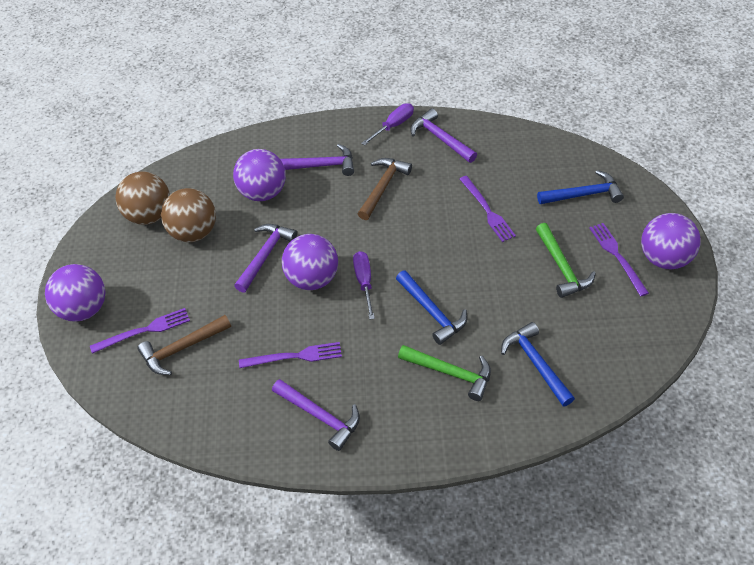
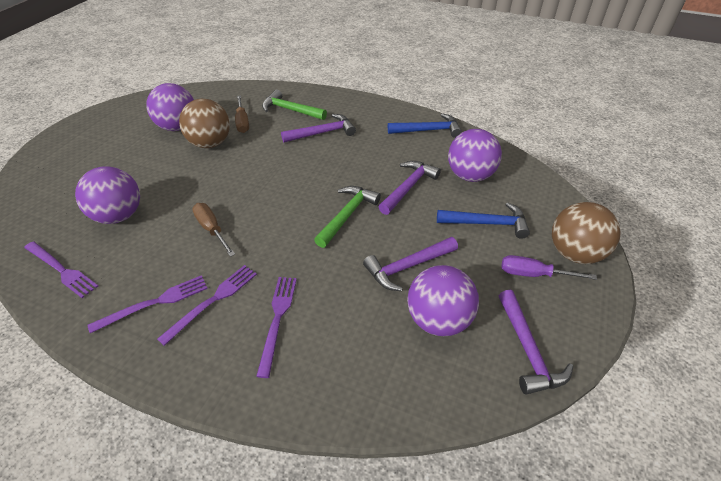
blue hammer: [396,270,467,345] [501,322,575,407] [537,170,624,204] = 3 -> [388,113,462,138] [437,202,530,239] = 2
brown hammer: [137,315,231,375] [358,158,412,220] = 2 -> none = 0
brown screwdriver: none = 0 -> [192,203,235,257] [235,95,249,133] = 2
purple screwdriver: [353,251,375,320] [361,103,414,146] = 2 -> [501,255,597,280] = 1

